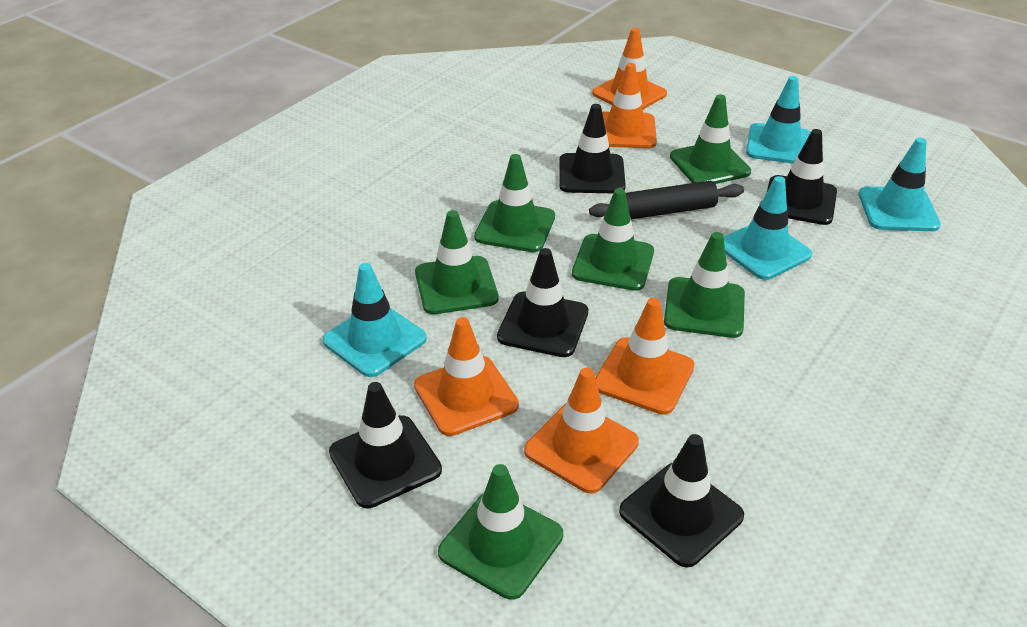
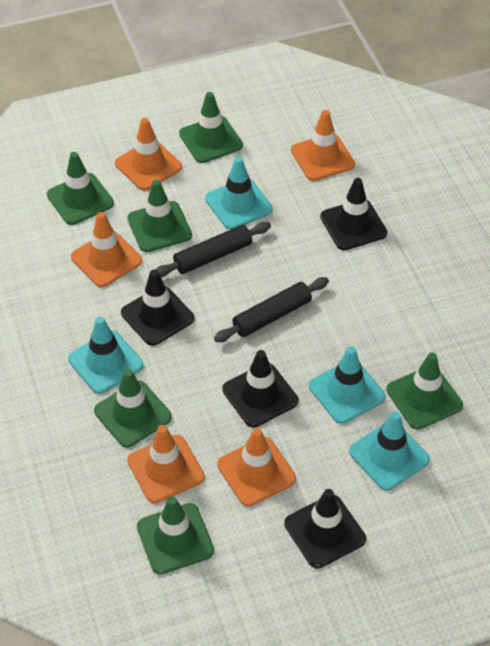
black rolling pin: [589,181,744,219] = 1 -> [156,222,271,277] [214,277,329,342] = 2
black traffic cone: [329,382,442,508] [497,248,588,357] [559,104,626,193] [619,434,744,568] [767,129,837,225] = 5 -> [121,269,194,346] [222,350,298,427] [284,489,366,569] [320,178,388,250] = 4

